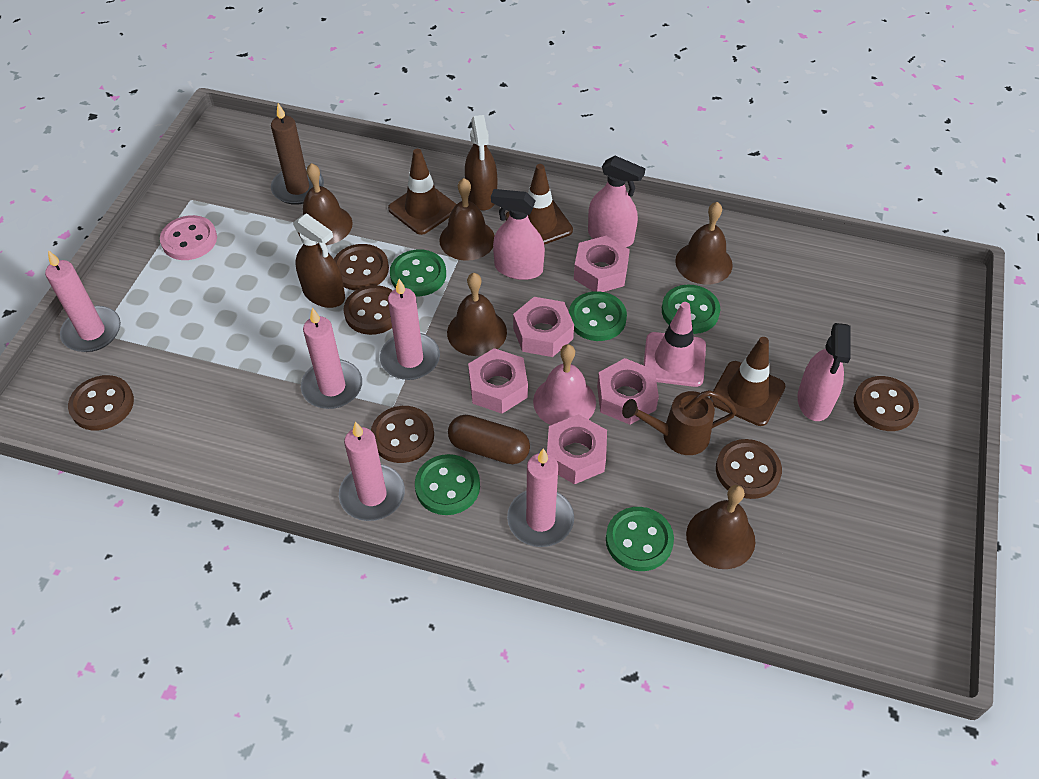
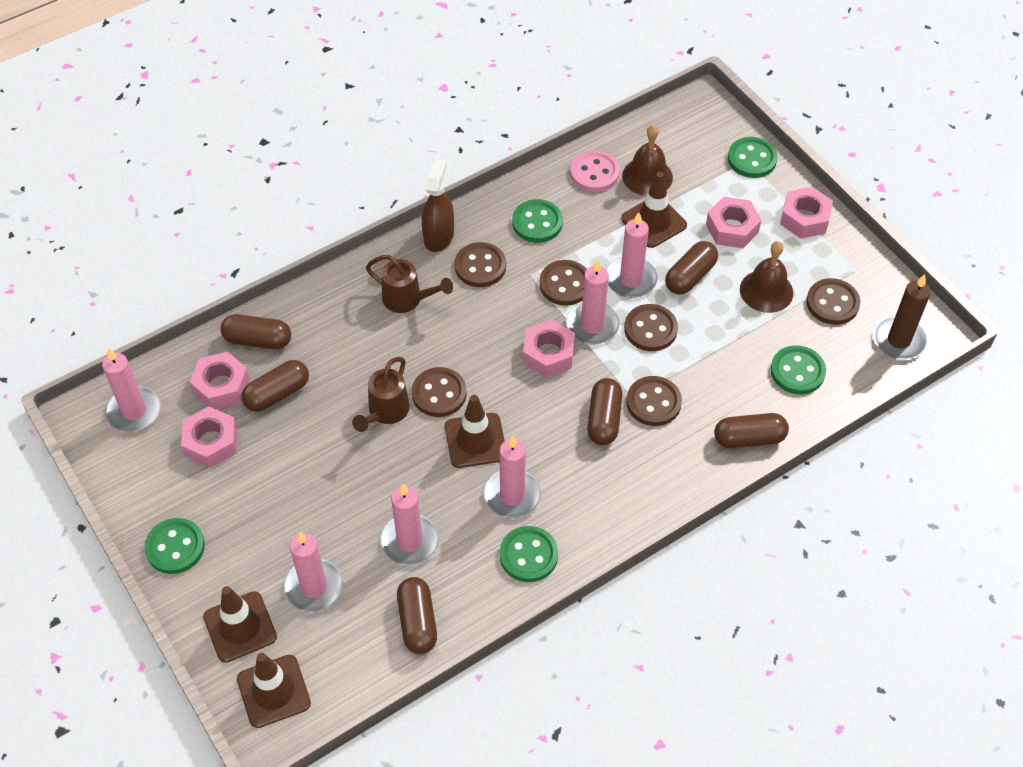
brown bell: [298,163,352,245] [439,178,495,261] [447,273,507,356] [675,202,733,285] [686,485,755,569] = 5 -> [622,125,673,196] [740,241,793,313] = 2
brown capsule: [448,415,530,464] = 1 -> [221,314,291,349] [241,360,309,412] [397,577,437,654] [587,378,622,445] [665,241,718,295] [714,413,789,448] = 6
brown spray bottle: [293,213,345,308] [465,115,497,211] = 2 -> [422,158,454,252] = 1
brown traffic cone: [388,149,457,235] [505,164,573,245] [710,337,785,426] = 3 -> [203,586,277,663] [237,653,311,728] [445,395,505,468] [621,172,687,248] = 4
brown watering can: [622,390,737,455] = 1 -> [352,357,410,432] [366,255,453,313] = 2
pink bell: [533,344,596,425] = 1 -> none = 0
pink candle: [45,250,121,352] [301,308,362,409] [339,422,405,521] [380,279,440,380] [507,448,574,547] = 5 -> [102,348,161,432] [284,532,344,612] [380,484,439,565] [484,436,541,518] [566,259,620,345] [607,212,658,298] = 6
pink spray bottle: [491,189,545,280] [588,156,645,247] [797,323,851,421] = 3 -> none = 0
pink traffic cone: [643,302,706,387] = 1 -> none = 0

